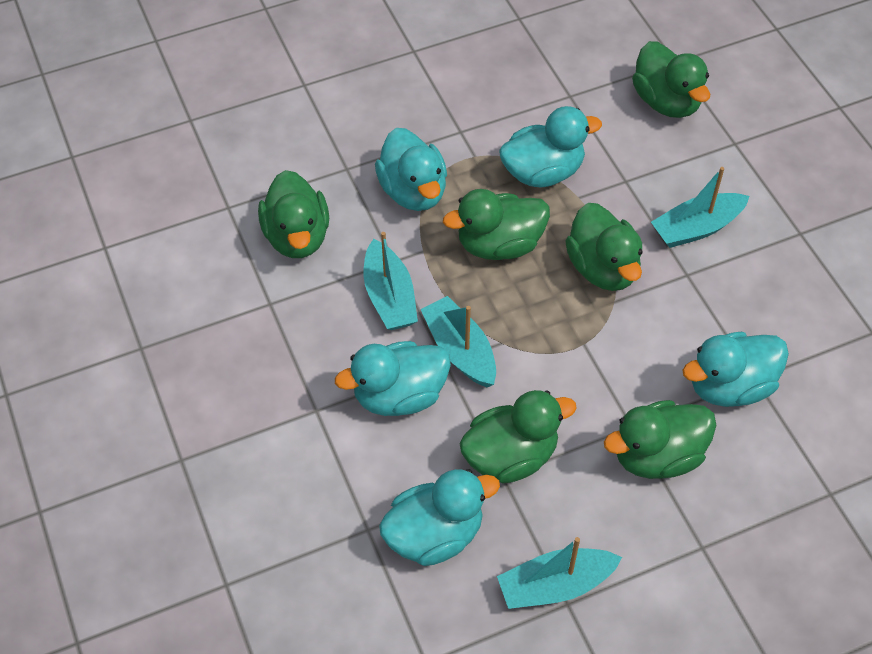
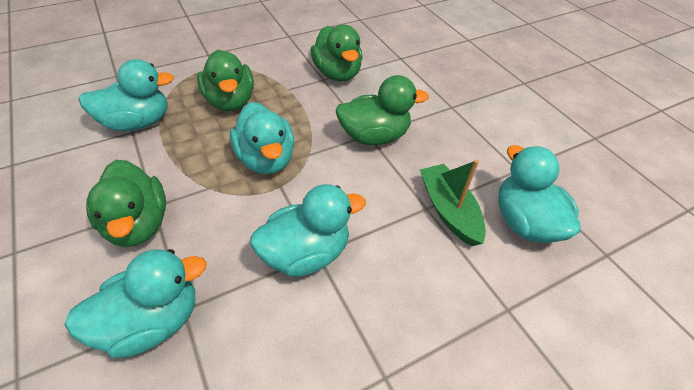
green boat: none = 0 -> [420,159,486,246] = 1
green duck: [258,170,329,258] [443,189,550,260] [459,390,577,483] [565,203,643,291] [604,400,716,479] [632,41,710,118] = 6 -> [86,160,166,247] [197,50,254,111] [310,25,363,81] [336,75,429,145] = 4
turquoise boat: [364,232,418,330] [421,296,496,387] [497,537,622,609] [651,167,750,248] = 4 -> none = 0

